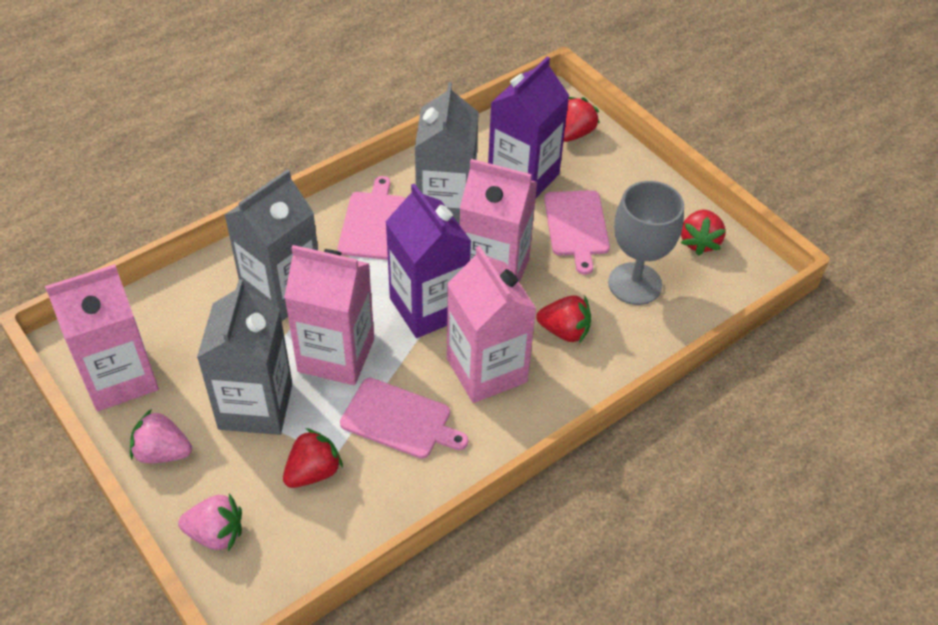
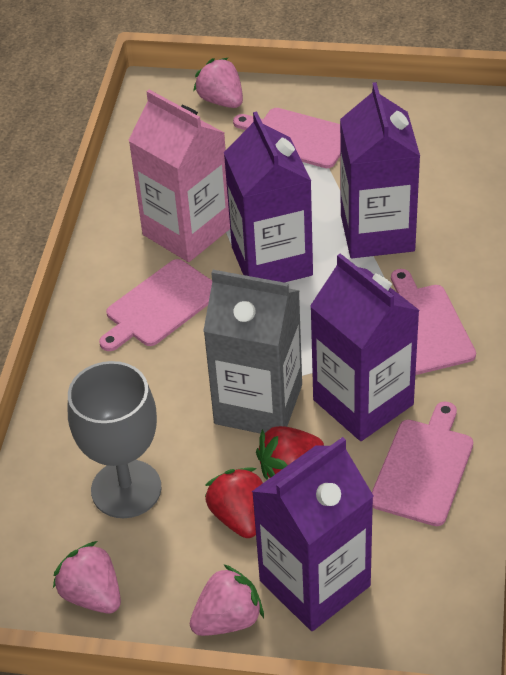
grey carton: [197,279,293,435] [225,169,318,321] [415,82,479,225] = 3 -> [203,270,302,434] = 1
pink carton: [45,264,159,411] [284,245,374,385] [447,246,536,403] [460,159,537,283] = 4 -> [128,90,230,262] = 1
pink cutting board: [338,176,405,260] [340,378,468,459] [544,190,610,275] = 3 -> [99,259,212,351] [233,108,340,168] [372,402,473,526] [391,269,476,375] = 4
pink strawberry: [130,409,192,463] [178,493,242,552] = 2 -> [53,541,121,614] [190,564,264,636] [193,58,243,108] = 3
purple carton: [386,183,471,338] [488,57,569,198] = 2 -> [224,111,313,283] [252,437,374,631] [310,253,420,441] [340,82,420,258] = 4
red strawberry: [283,428,343,488] [536,295,591,344] [564,97,600,142] [681,210,725,256] = 4 -> [205,467,263,538] [256,426,324,480] = 2

